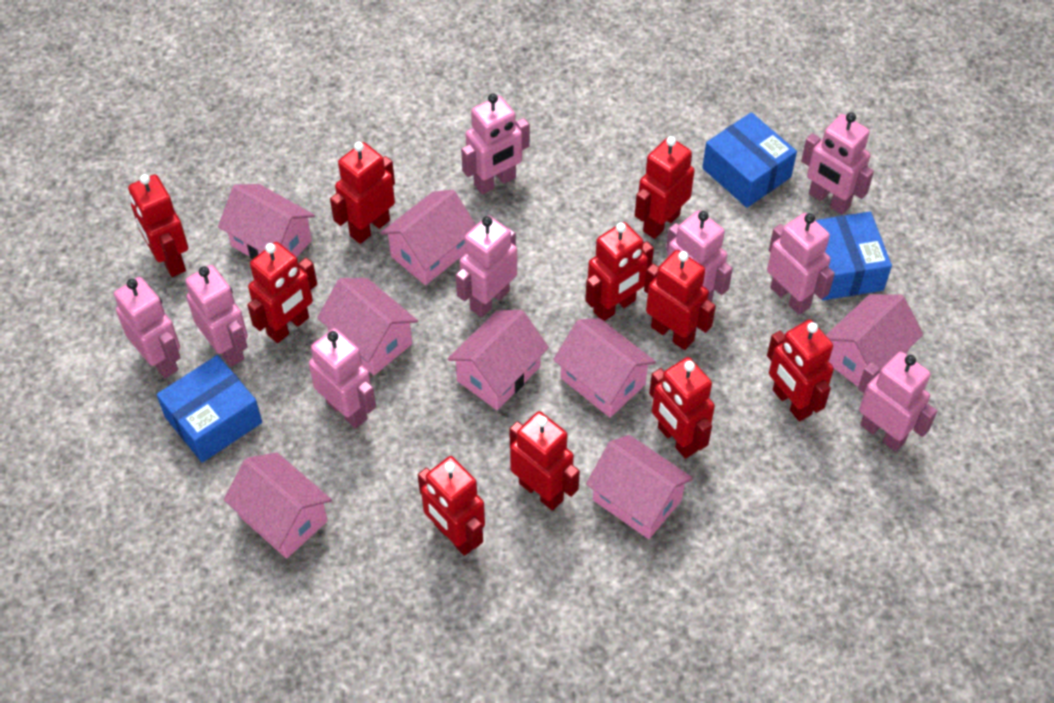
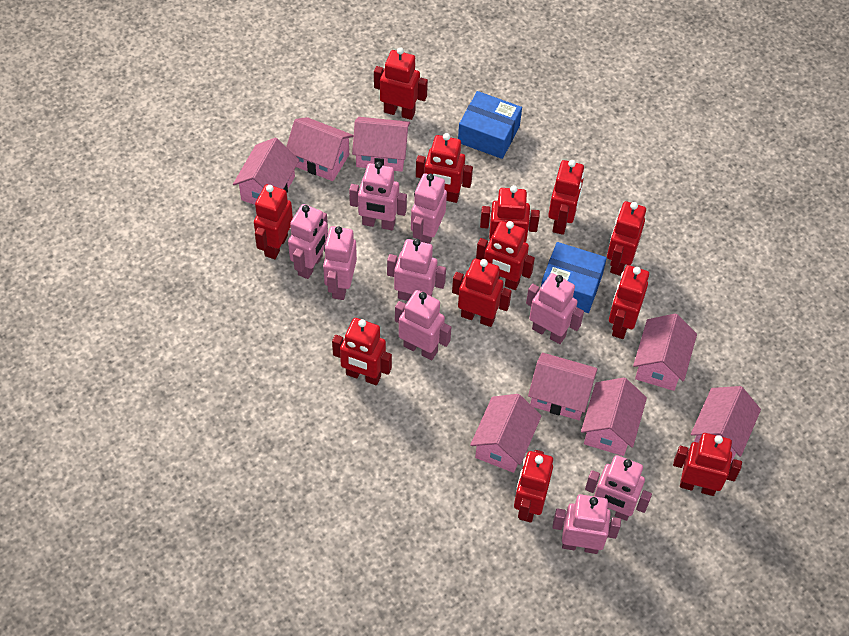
blue box: [156,355,262,463] [702,112,797,208] [815,212,892,300] = 3 -> [458,91,522,159] [541,242,607,313] = 2
red robot: [128,174,188,277] [247,242,317,343] [330,141,395,244] [418,456,485,556] [509,411,580,511] [585,222,654,321] [635,136,695,239] [644,250,716,350] [649,357,715,459] [767,320,834,422] = 10 -> [254,184,293,259] [332,318,392,385] [374,47,428,120] [416,133,473,203] [452,258,512,327] [476,221,535,290] [480,185,540,243] [514,450,553,523] [548,160,584,235] [607,201,646,276] [609,265,649,339] [673,433,742,496] = 12

